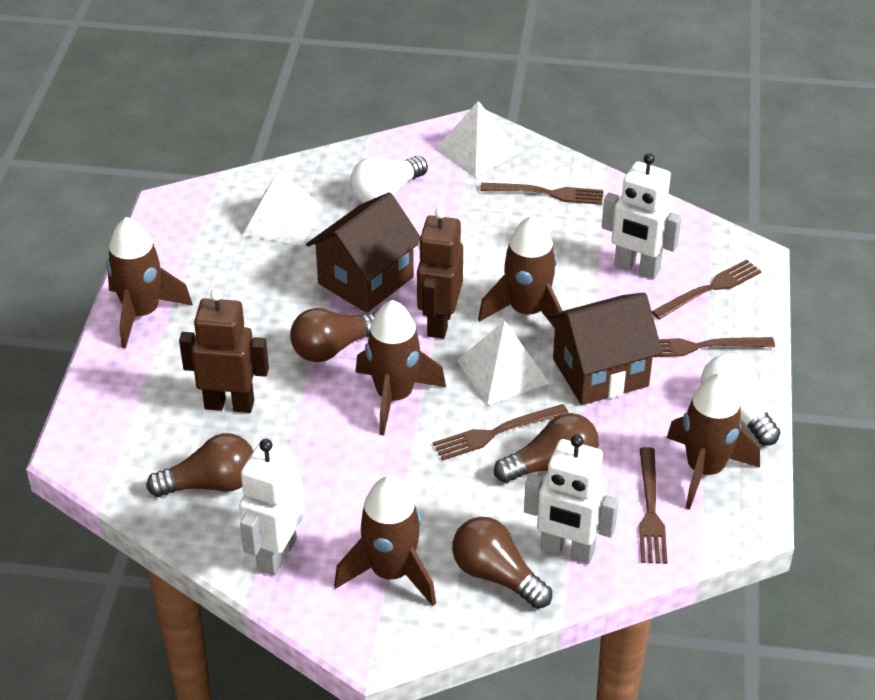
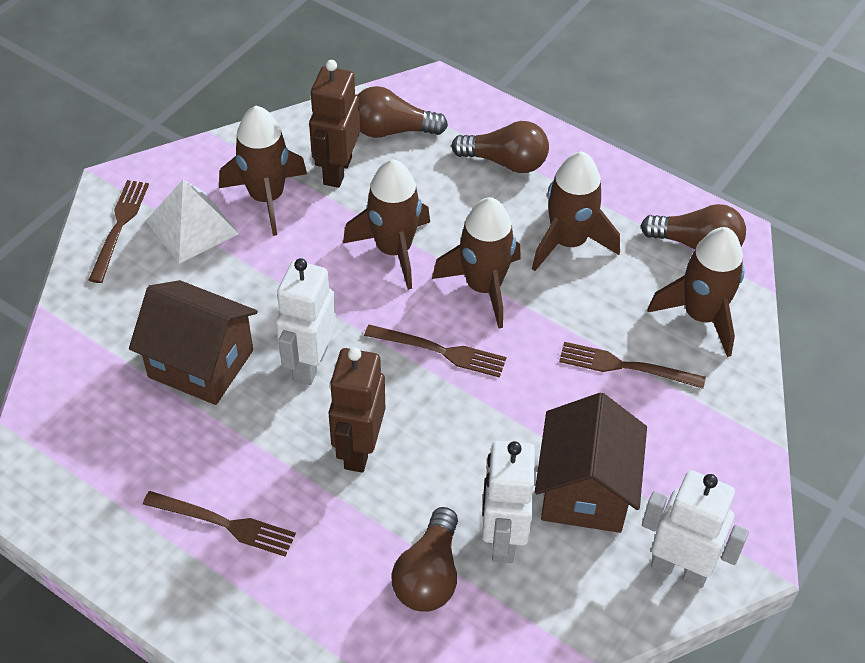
brown fork: [433,404,568,461] [480,183,603,205] [639,447,668,564] [652,260,761,319] [653,337,775,357] = 5 -> [89,180,149,283] [143,491,296,557] [364,324,507,378] [559,342,706,389] = 4
white light bulb: [350,156,428,203] [701,353,781,446] = 2 -> none = 0
white pyramid: [243,170,322,246] [435,101,519,178] [457,321,550,405] = 3 -> [146,180,239,264] = 1

